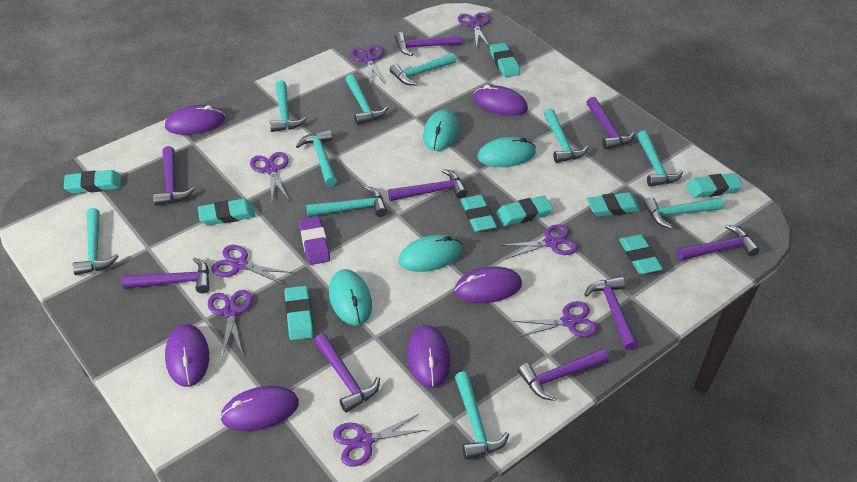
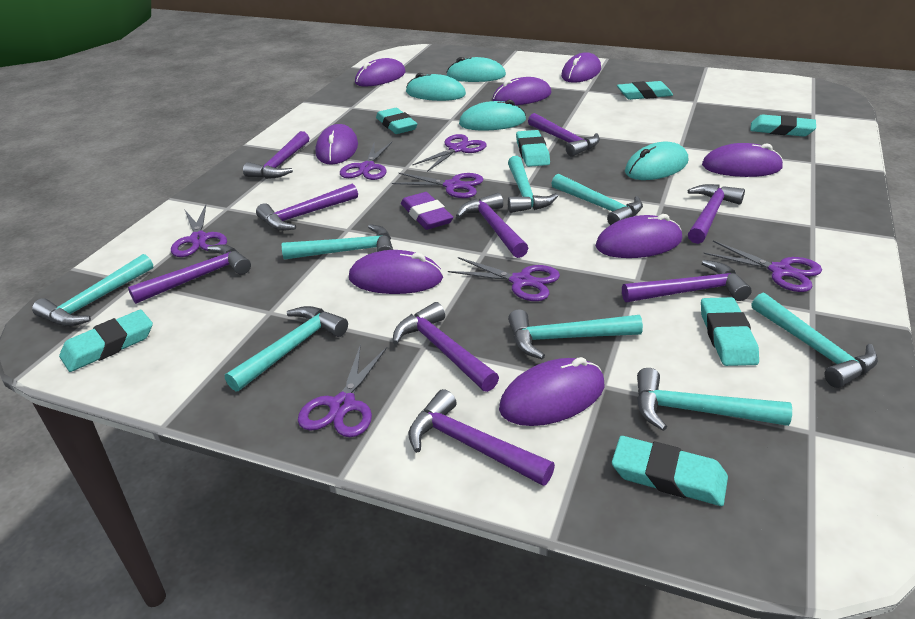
purple mouse: [165,105,225,135] [165,324,209,387] [220,386,299,431] [407,325,450,388] [455,266,522,303] [473,85,528,116] = 6 -> [316,124,358,165] [349,250,443,294] [355,58,406,87] [492,77,551,105] [499,357,604,426] [561,52,601,83] [595,214,682,258] [702,143,784,177] = 8
purple scissors: [208,290,253,357] [211,245,292,285] [250,152,289,200] [333,414,426,467] [350,45,385,84] [458,13,490,48] [500,224,578,259] [513,301,598,337] = 8 -> [171,205,227,257] [298,345,387,437] [340,142,392,180] [392,173,484,198] [412,134,487,172] [448,257,560,301] [703,241,822,292] = 7
turquoise eraser: [64,170,121,194] [198,199,255,225] [285,286,313,340] [461,195,497,232] [490,43,520,77] [496,196,553,226] [587,192,641,217] [619,234,663,274] [686,173,743,198] = 9 -> [59,310,153,372] [376,108,418,134] [516,130,550,167] [612,436,728,506] [617,81,673,100] [701,297,759,366] [750,114,816,137] = 7
turquoise hammer: [73,208,119,275] [270,80,307,132] [296,130,337,187] [306,186,387,217] [345,74,388,125] [390,53,456,85] [455,371,509,460] [544,109,588,163] [637,131,683,187] [643,197,724,229] = 10 -> [32,254,153,327] [225,306,348,392] [282,224,393,260] [508,156,558,213] [508,309,643,359] [551,174,643,225] [637,368,792,431] [752,293,878,388] = 8

